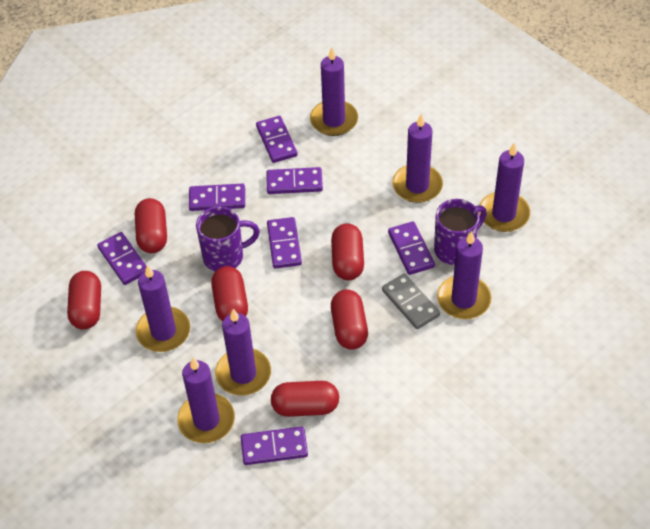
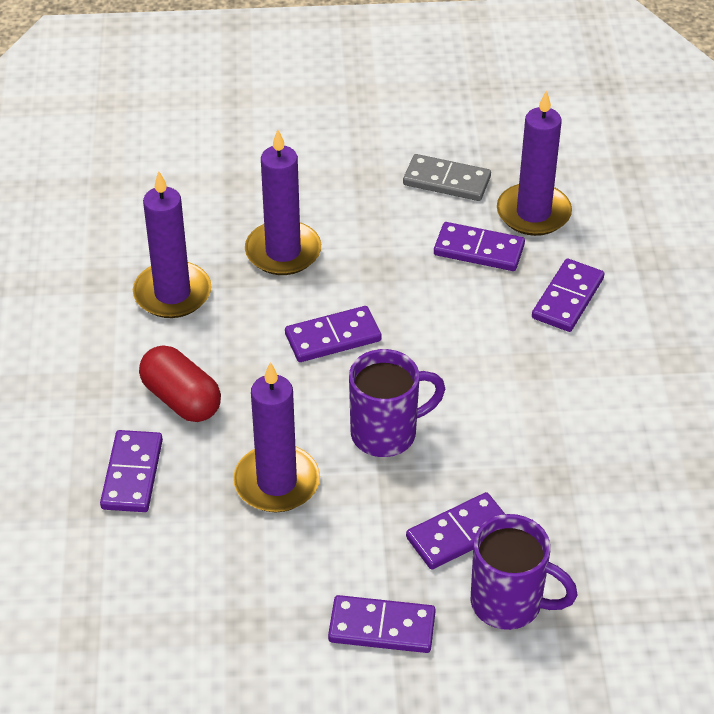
purple candle: [136,265,190,352] [177,358,235,443] [215,309,271,396] [310,47,358,136] [392,114,443,203] [437,231,492,319] [479,143,530,232] = 7 -> [133,171,211,318] [233,362,320,512] [245,130,321,275] [497,90,572,236] = 4
purple domino: [97,232,147,285] [189,184,245,211] [241,426,308,465] [256,116,298,163] [266,167,323,194] [267,217,302,269] [388,221,435,275] = 7 -> [100,430,163,512] [285,306,382,362] [328,595,436,653] [406,492,505,570] [434,222,525,271] [532,258,605,332] = 6
red capsule: [67,271,101,329] [135,198,167,253] [211,266,248,321] [271,381,339,417] [331,223,364,280] [331,289,368,350] = 6 -> [139,345,221,422] = 1

